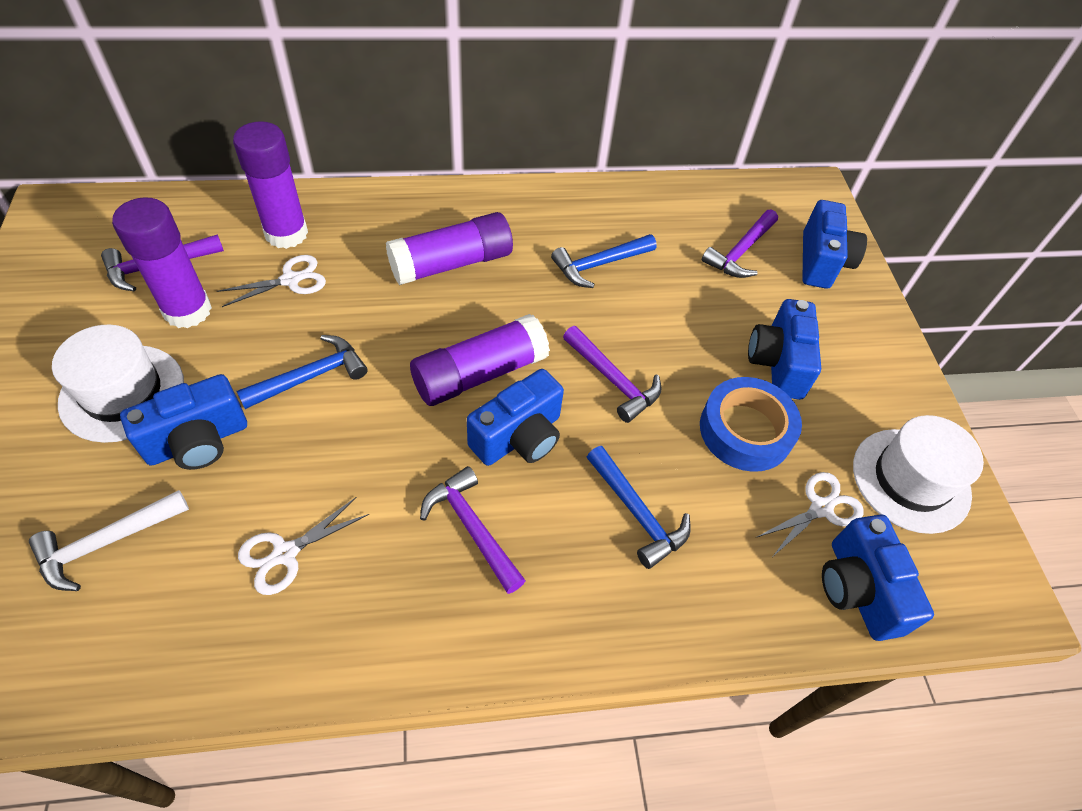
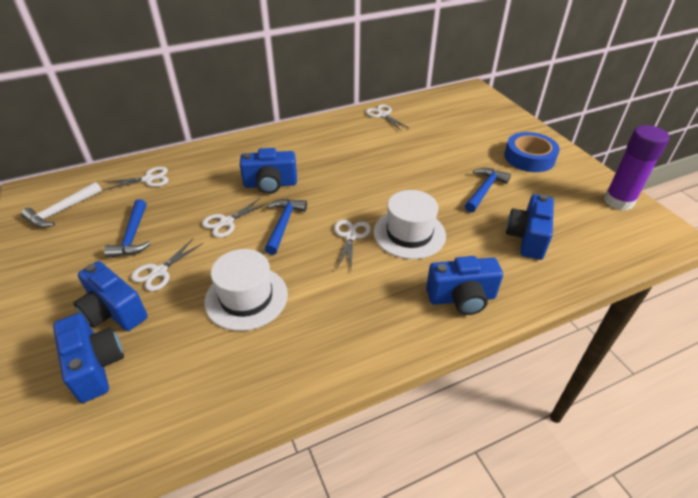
purple glue stick: [112,197,212,328] [233,121,308,249] [386,212,513,285] [410,314,550,406] = 4 -> [604,125,669,210] = 1
purple hammer: [101,234,224,292] [420,466,526,594] [563,326,662,423] [702,210,778,278] = 4 -> none = 0
white scissors: [217,255,326,307] [238,497,369,595] [755,472,864,556] = 3 -> [103,167,169,190] [131,239,203,291] [202,198,268,238] [334,220,371,269] [366,104,410,131] = 5

